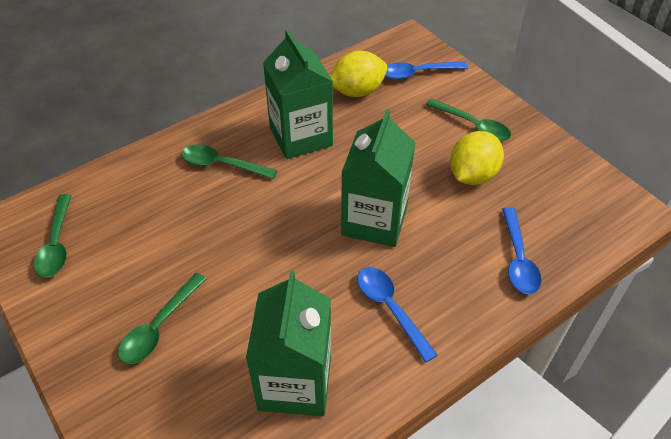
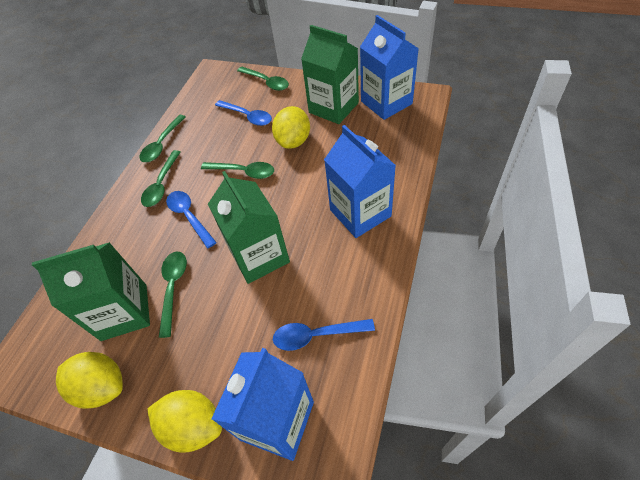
blue carton: none = 0 -> [212,348,314,461] [324,125,396,238] [360,15,419,120] = 3
green spoon: [34,194,72,278] [118,273,206,364] [181,144,278,179] [425,98,511,142] = 4 -> [140,115,186,162] [141,150,181,207] [159,251,187,338] [201,162,274,179] [237,67,289,91] = 5
yellow lemon: [330,51,387,97] [450,131,504,185] = 2 -> [56,352,123,409] [147,390,222,453] [272,106,310,149] = 3

